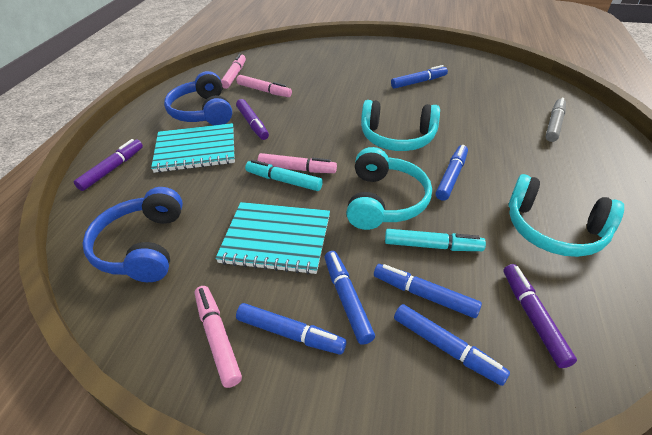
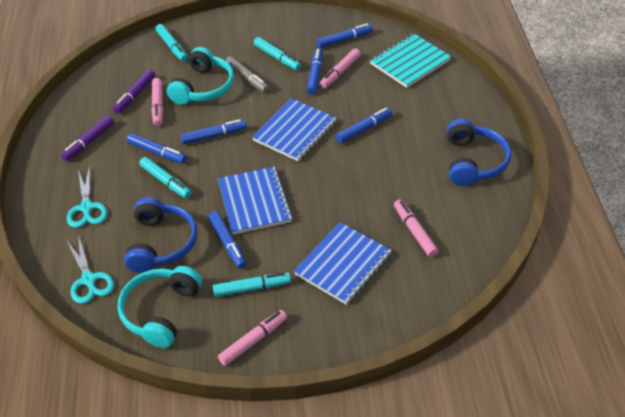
blue notebook: none = 0 -> [218,167,293,234] [252,98,337,161] [294,222,392,305] = 3
purple marker: [74,139,143,191] [236,99,269,140] [503,264,577,368] = 3 -> [61,116,114,161] [113,69,155,114] = 2
turquoise headphones: [346,147,432,230] [361,100,440,151] [509,174,624,257] = 3 -> [118,266,202,348] [167,47,234,105] = 2
turquoise marker: [245,160,323,191] [385,229,486,251] = 2 -> [139,157,191,198] [156,24,188,62] [213,272,291,297] [254,37,301,70] = 4
turquoise notebook: [151,123,235,173] [215,202,330,275] = 2 -> [370,34,451,88] = 1
turquoise scissors: none = 0 -> [67,166,107,228] [67,235,114,304] = 2

